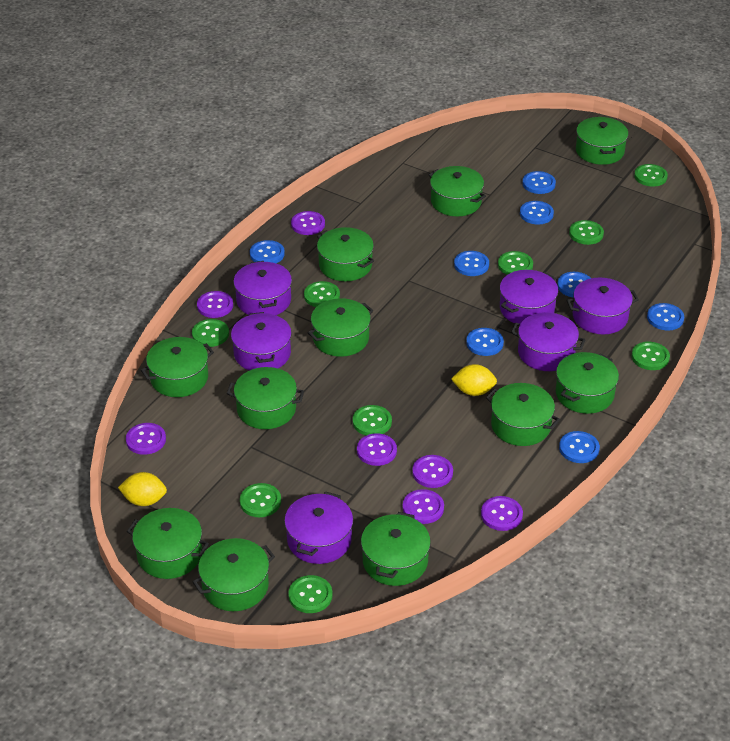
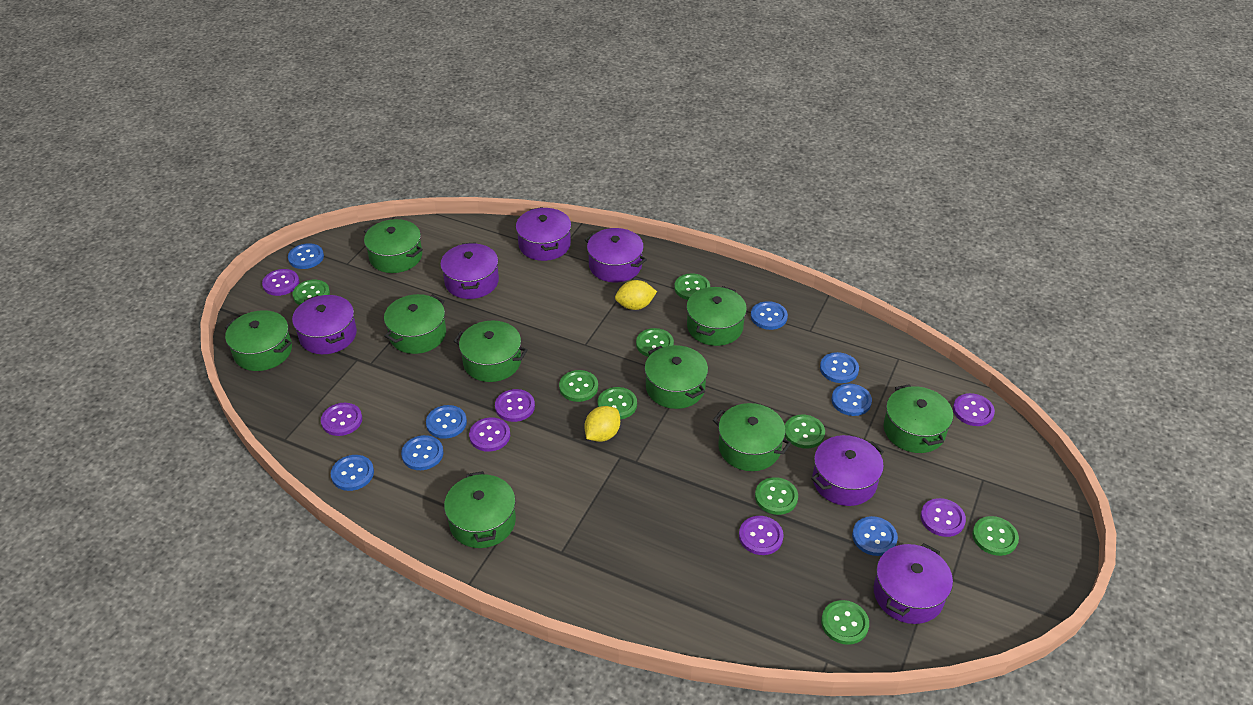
green pot: [127,508,209,579] [141,337,214,397] [193,538,275,611] [227,367,304,429] [308,298,373,357] [317,227,374,281] [361,512,431,586] [429,166,486,216] [486,383,560,446] [556,352,619,414] [576,117,628,165] = 11 -> [225,310,292,371] [364,219,423,273] [384,294,446,354] [444,471,516,548] [454,321,528,382] [645,345,708,409] [686,286,747,346] [713,403,791,471] [884,384,953,453] = 9

